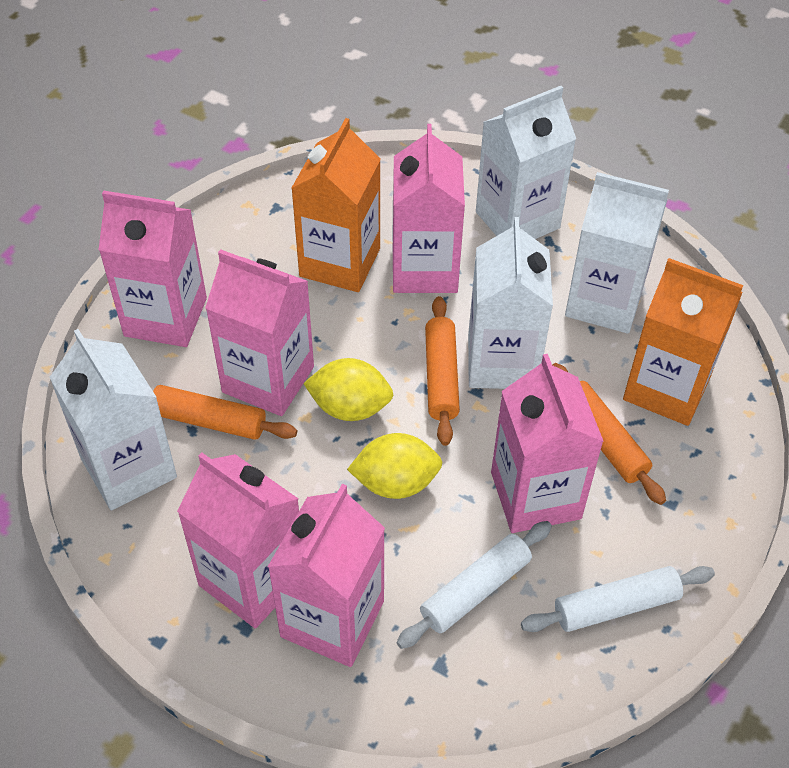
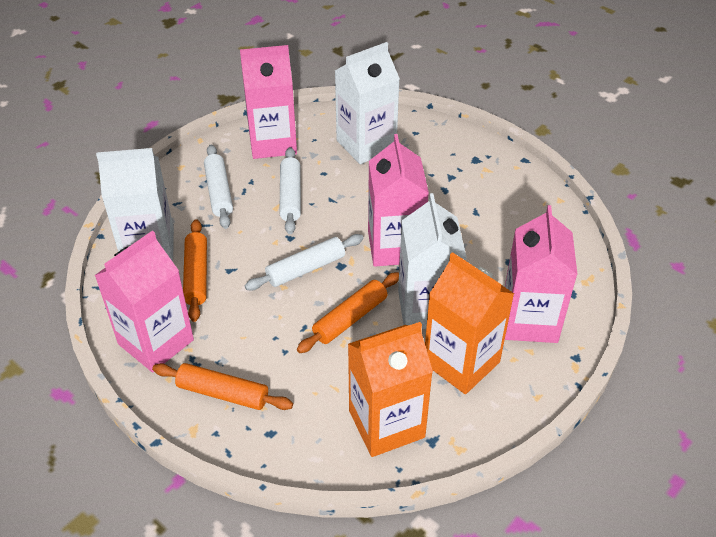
pink carton: [99,190,207,347] [177,453,299,628] [205,249,314,416] [268,484,385,667] [393,124,465,293] [491,354,604,533] = 6 -> [95,230,194,372] [240,45,297,159] [368,134,429,267] [505,205,578,343] = 4
white carton: [49,329,177,511] [468,217,553,389] [476,86,576,239] [565,172,669,334] = 4 -> [96,148,174,262] [335,42,400,164] [398,193,467,329] = 3
white rolling pin: [397,521,552,649] [521,566,715,632] = 2 -> [204,145,233,229] [245,234,364,290] [279,147,301,234] = 3
yellow lemon: [303,358,394,421] [347,433,443,499] = 2 -> none = 0

